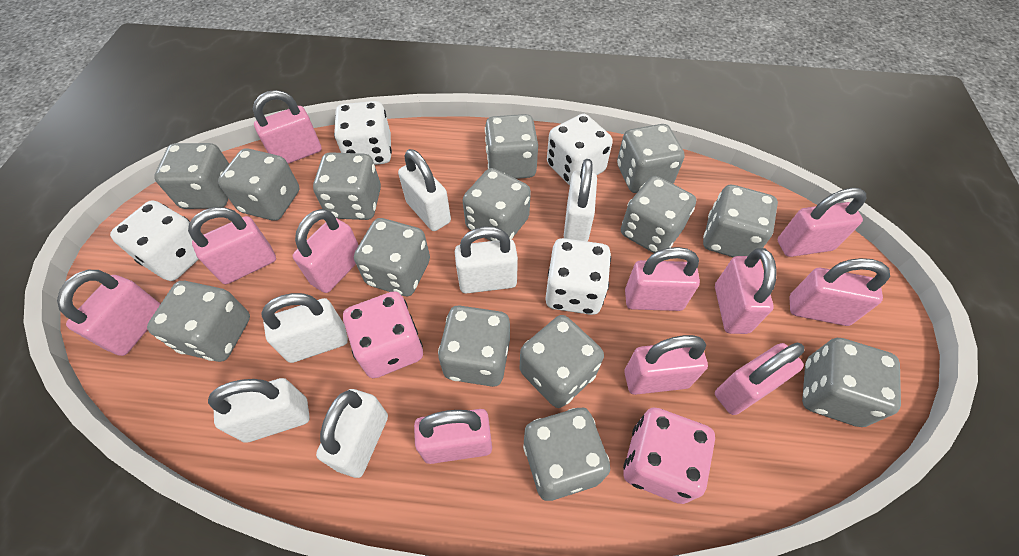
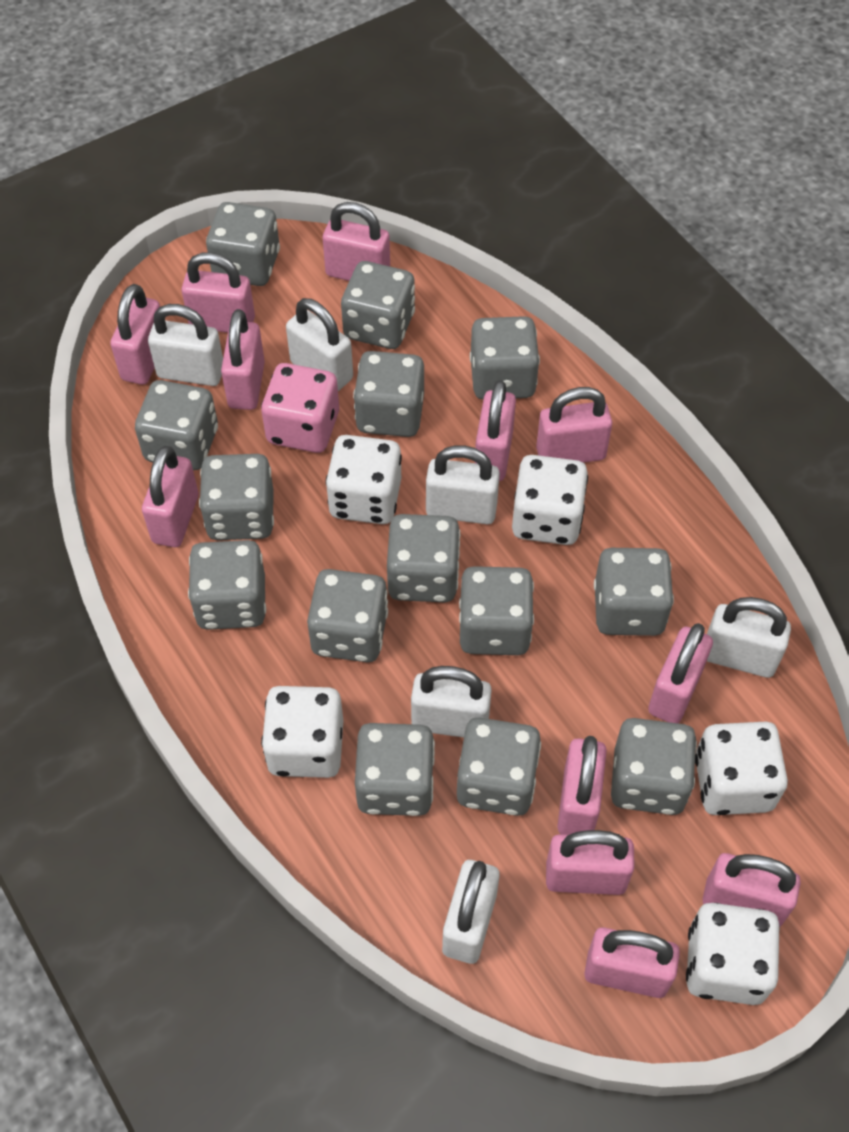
pink dice: [343,291,423,378] [623,408,715,504] = 2 -> [261,363,339,453] = 1
pink padlock: [57,270,160,356] [188,207,276,284] [253,90,322,164] [293,209,359,293] [414,409,492,464] [624,335,708,395] [625,247,700,311] [715,248,777,334] [715,343,805,415] [778,188,866,257] [789,258,890,326] = 11 -> [110,284,160,385] [142,446,198,547] [182,252,255,333] [221,309,265,410] [323,202,390,281] [475,380,516,481] [536,387,612,463] [546,830,635,895] [557,736,607,835] [584,928,680,998] [648,623,713,723] [703,853,801,927] = 12
white dice: [110,200,199,281] [334,101,392,165] [545,238,611,315] [547,114,613,185] = 4 -> [261,686,343,778] [325,435,402,524] [512,455,588,545] [686,903,779,1005] [695,722,788,815] = 5

